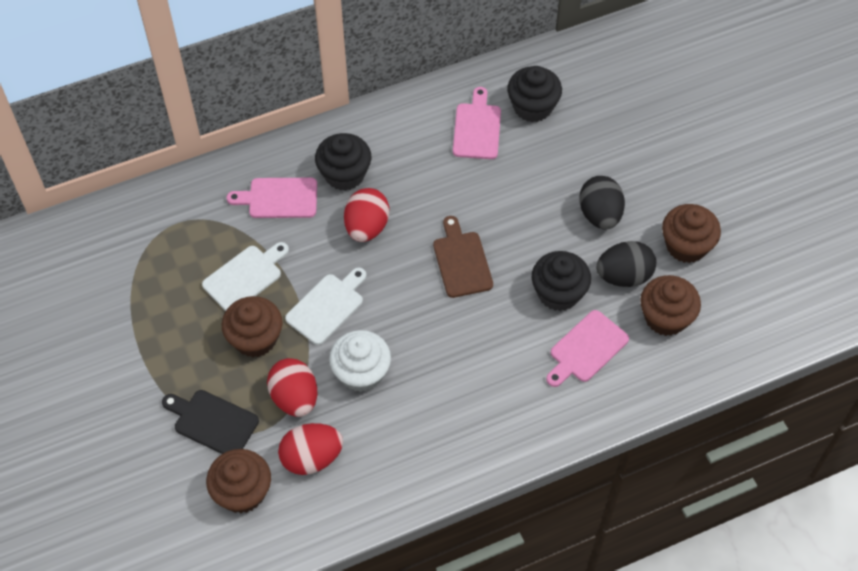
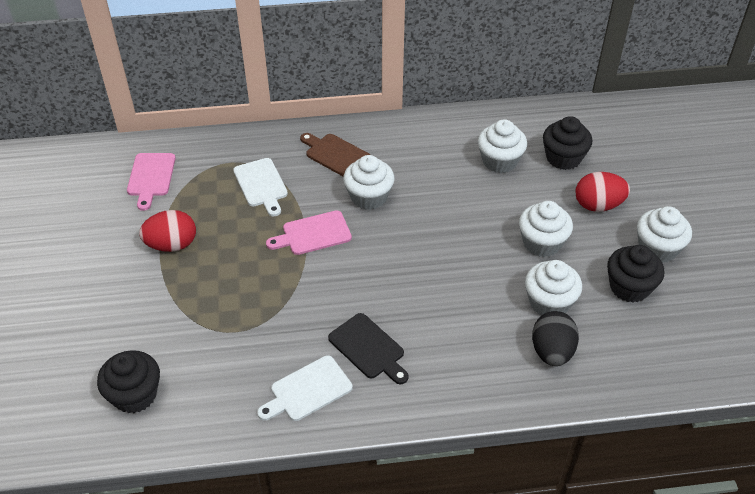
black egg: [579,176,625,230] [596,241,656,287] = 2 -> [532,311,579,366] = 1
brown cupcake: [206,449,271,513] [222,296,283,357] [640,275,701,336] [662,204,721,263] = 4 -> none = 0
pink cutting board: [226,178,317,218] [453,87,501,159] [546,310,629,387] = 3 -> [127,153,176,211] [266,210,352,255] = 2
red egg: [267,358,317,417] [278,423,343,475] [344,188,389,242] = 3 -> [139,210,196,252] [576,172,630,212] = 2
white cupcake: [329,330,391,392] = 1 -> [343,155,394,210] [478,119,527,173] [519,201,573,257] [525,260,582,316] [637,206,692,263] = 5

